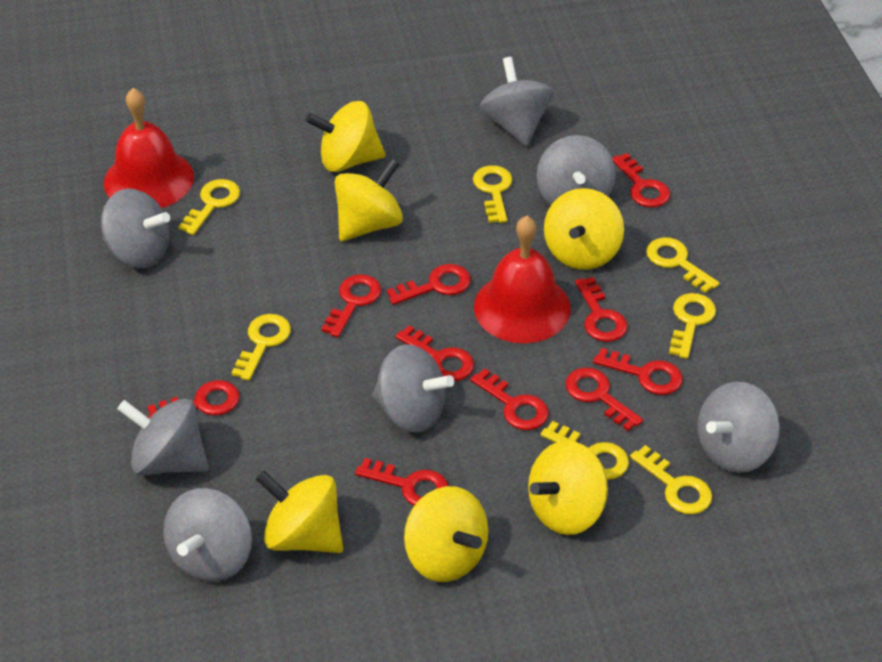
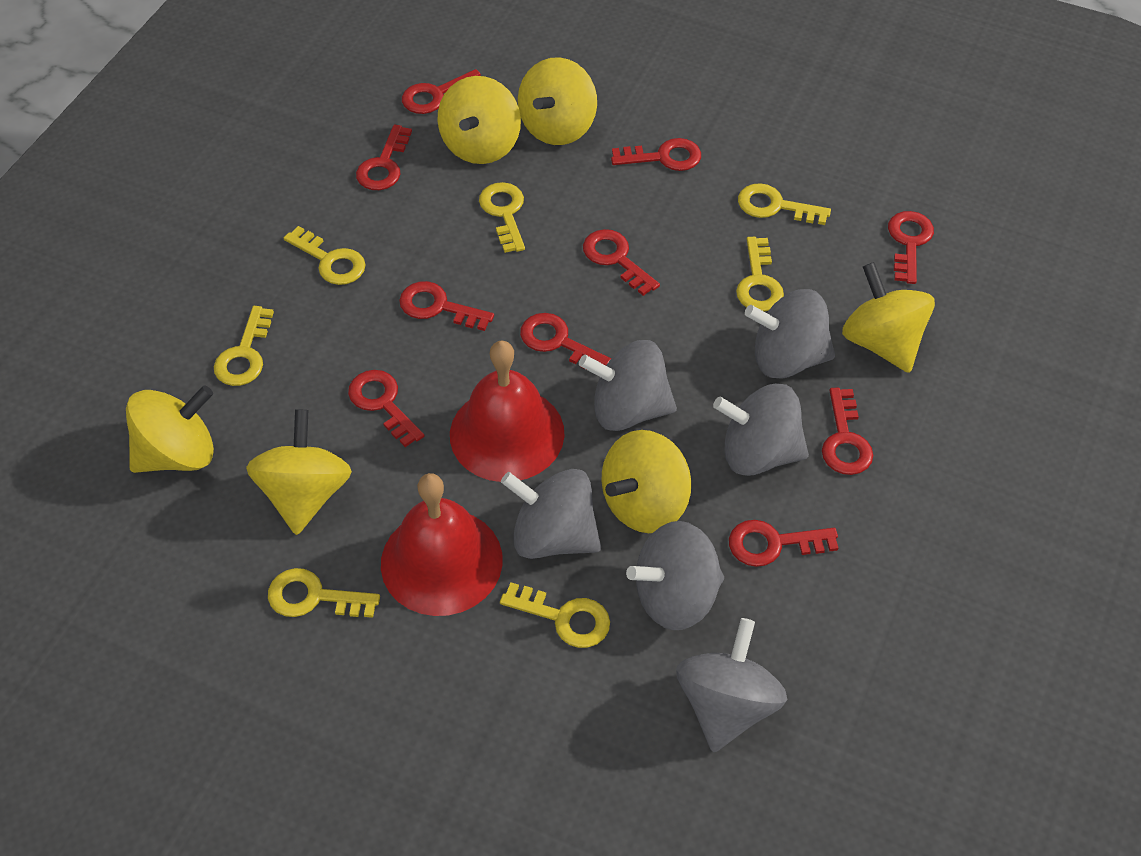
grey spinning top: [101,189,170,268] [117,399,209,475] [163,488,252,582] [372,344,454,433] [480,57,554,146] [537,135,616,205] [697,382,780,473] = 7 -> [501,469,601,559] [579,340,677,431] [626,521,724,630] [676,618,787,753] [713,384,809,476] [745,289,835,379] = 6

